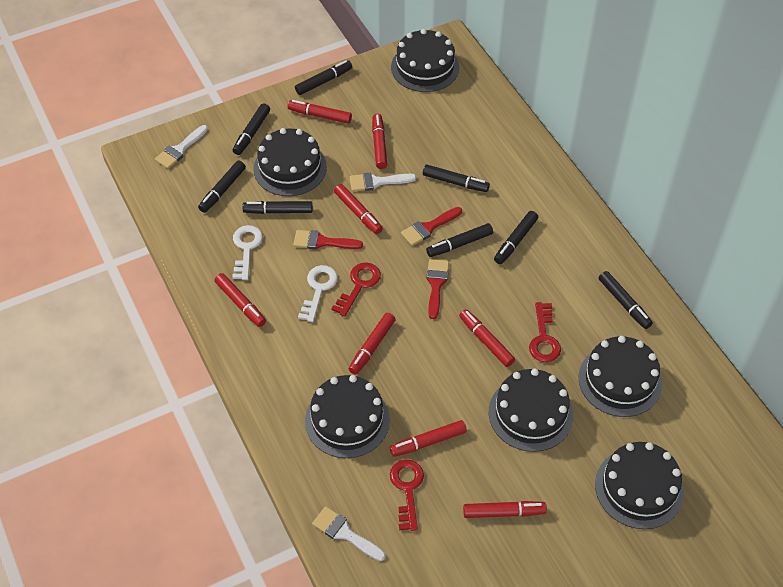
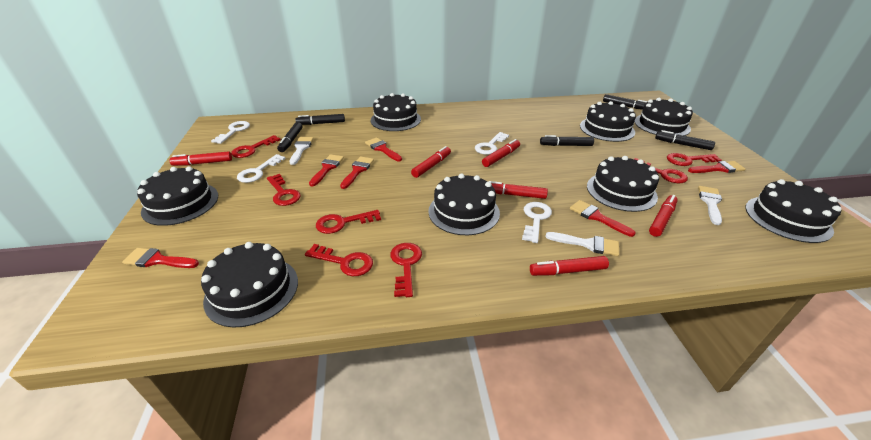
black cake: [253,128,327,196] [305,375,390,458] [391,29,459,92] [489,369,573,452] [578,336,662,417] [595,442,684,529] = 6 -> [137,166,218,226] [201,242,298,328] [371,93,421,131] [428,173,500,235] [580,101,636,142] [587,156,659,212] [635,98,693,136] [745,179,841,243] = 8
black marker: [198,161,246,213] [233,103,270,155] [243,201,313,214] [295,60,352,95] [423,164,490,192] [426,223,493,257] [494,211,538,264] [599,271,653,329] = 8 -> [277,122,303,152] [295,114,345,125] [540,135,594,146] [603,94,648,110] [655,130,715,150] = 5
red brush: [293,230,363,249] [401,207,462,246] [426,259,449,319] = 3 -> [122,248,199,268] [309,154,344,187] [340,156,374,189] [365,137,402,161] [570,200,636,237] [688,161,745,173] = 6
red key: [331,263,381,317] [390,460,424,531] [529,302,561,362] = 3 -> [231,135,281,158] [267,174,301,206] [305,244,373,276] [316,210,381,234] [390,243,422,297] [634,158,688,183] [667,153,722,166] = 7
red marker: [214,273,266,327] [288,100,352,124] [334,184,383,234] [349,313,396,375] [372,114,387,169] [390,420,467,457] [459,309,515,367] [463,501,547,518] = 8 -> [170,151,232,166] [411,146,451,178] [482,139,520,167] [488,181,548,199] [530,256,609,276] [649,195,678,237] = 6
white key: [232,225,263,280] [298,265,338,322] = 2 -> [211,121,250,144] [237,154,286,183] [475,132,509,155] [522,202,552,243] = 4

